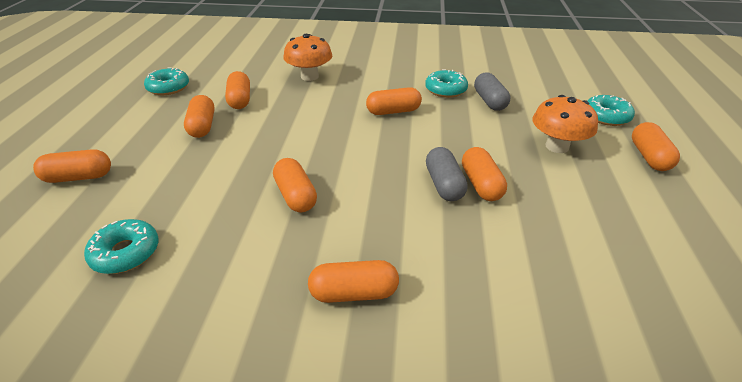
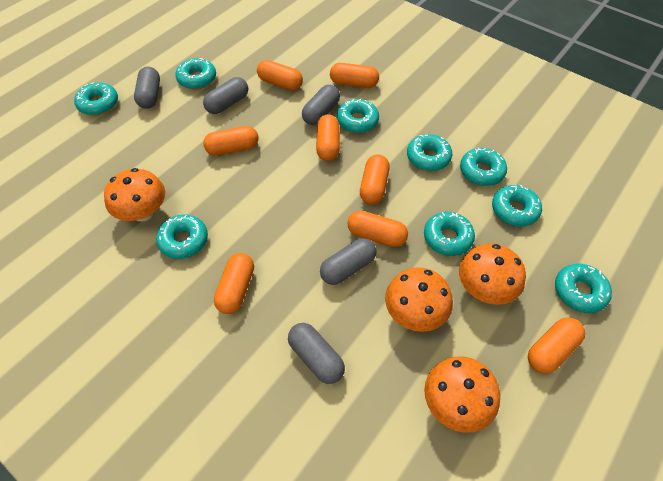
grey capsule: [426,147,468,201] [474,72,510,111] = 2 -> [134,67,160,109] [203,77,248,114] [288,323,345,384] [302,85,340,125] [320,238,376,285] = 5
orange mushroom: [283,34,332,81] [533,95,598,153] = 2 -> [104,168,165,222] [385,267,453,332] [424,357,500,433] [459,243,526,305] = 4
turquoise donut: [84,219,159,274] [144,68,189,95] [425,69,468,98] [587,95,635,126] = 4 -> [74,82,118,115] [156,214,208,259] [175,58,216,89] [337,98,379,133] [407,134,452,171] [424,212,475,256] [460,148,507,186] [492,185,542,226] [555,264,612,313] = 9

